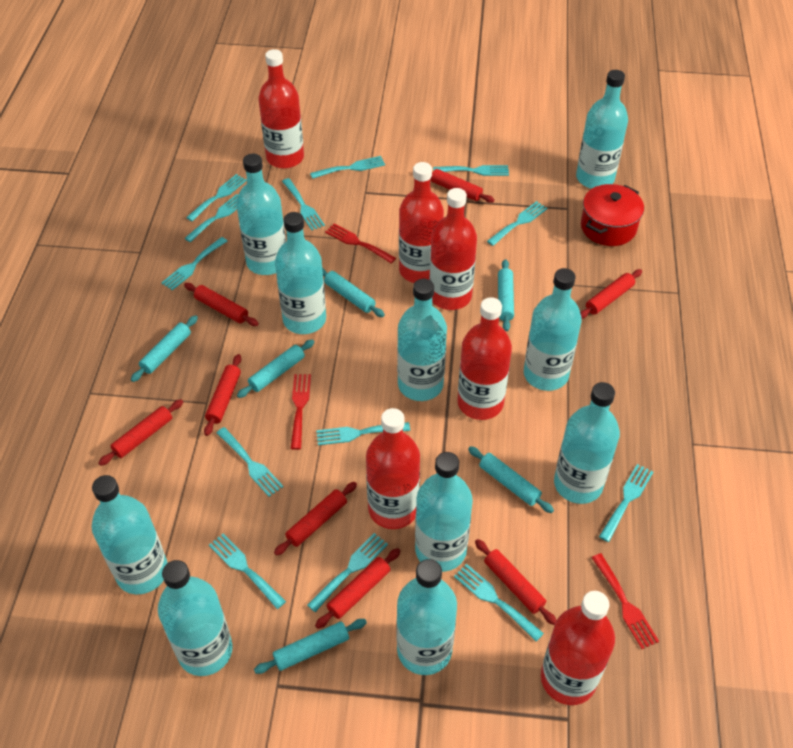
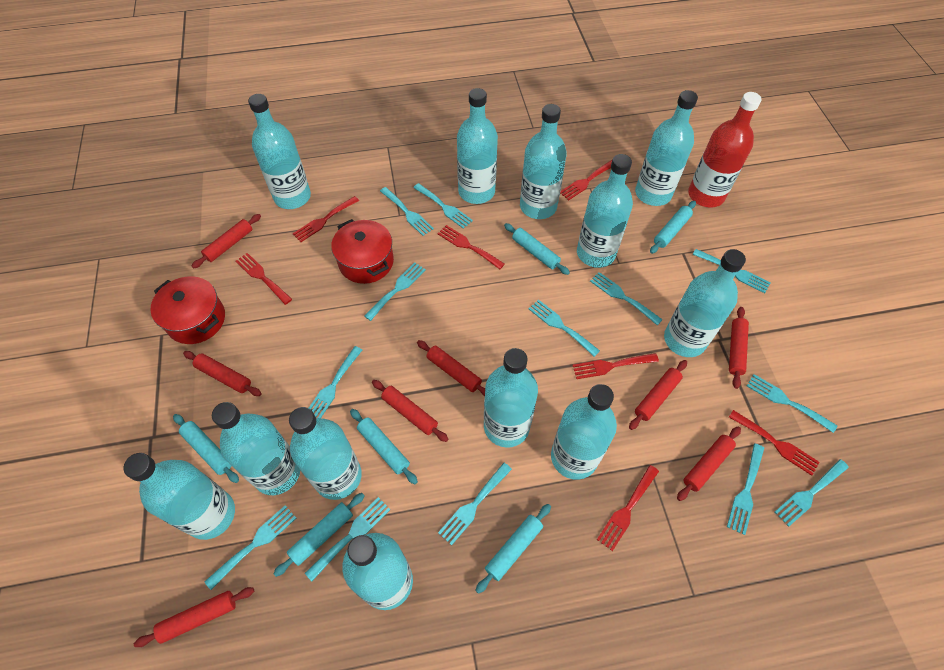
red bottle: [258,49,304,169] [366,408,420,529] [399,162,444,283] [429,188,477,310] [457,297,512,420] [541,591,615,705] = 6 -> [688,92,761,208] = 1
red fork: [290,374,311,450] [325,223,396,264] [591,553,659,649] = 3 -> [236,253,292,305] [293,196,359,242] [438,225,505,269] [560,160,612,200] [572,353,659,379] [597,465,659,551] [729,410,820,476] = 7
red pot: [581,184,644,246] = 1 -> [151,276,225,344] [331,219,394,284] = 2
turquoise bottle: [92,475,167,594] [158,560,233,676] [236,154,286,275] [275,212,326,334] [397,279,447,401] [397,559,457,675] [415,452,473,572] [524,268,582,391] [554,382,620,504] [576,70,628,189] = 10 -> [123,453,235,540] [212,402,300,495] [248,94,311,209] [289,407,362,500] [342,533,413,610] [457,88,498,204] [484,348,538,447] [520,104,567,219] [551,384,617,480] [577,154,633,268] [635,90,698,206] [664,249,746,357] = 12

